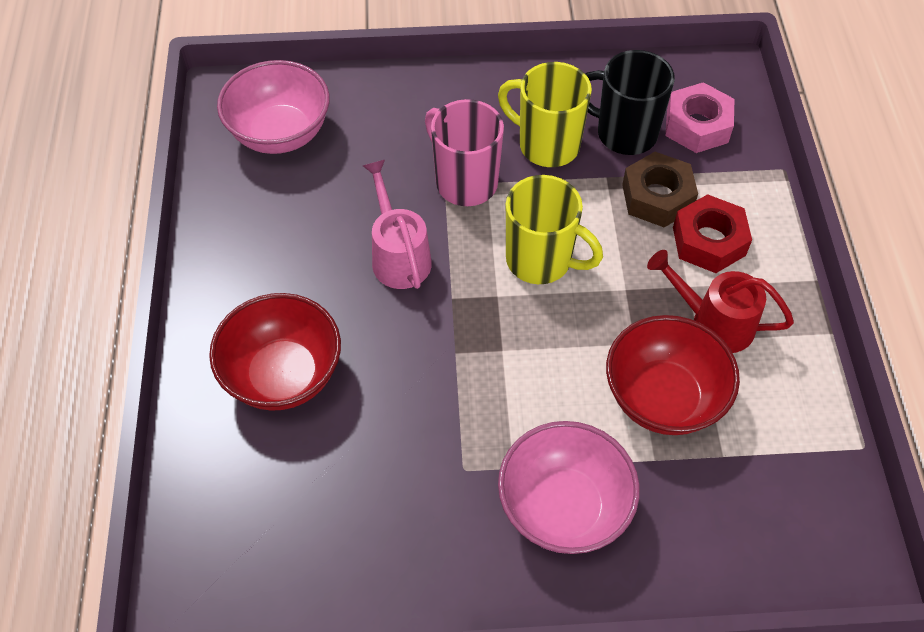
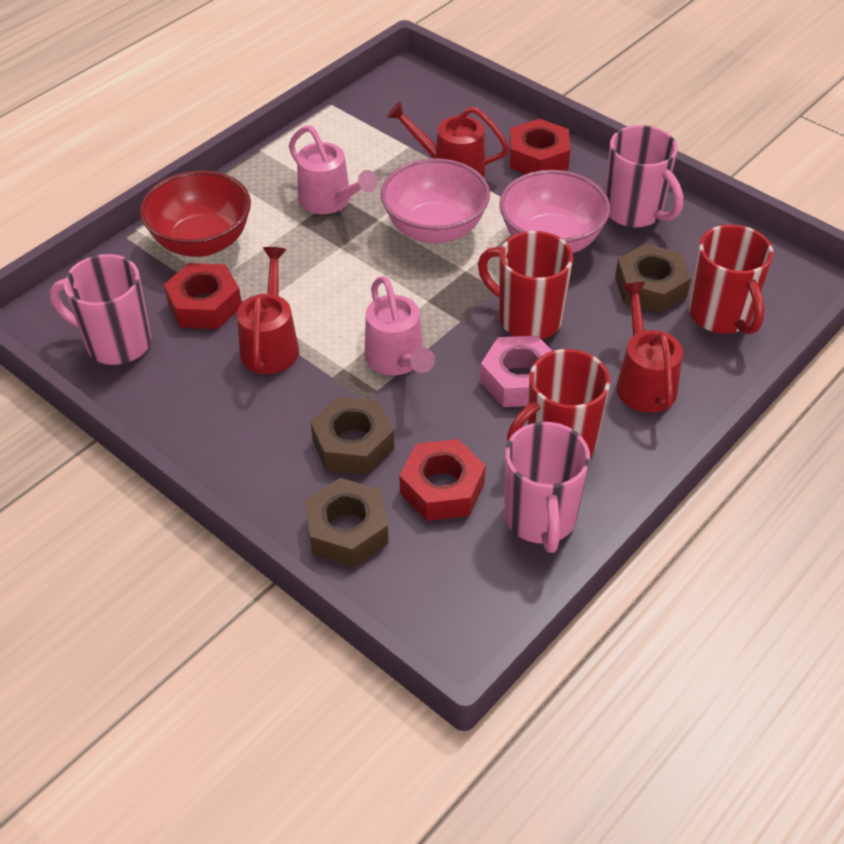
black mug: [585,50,675,155] = 1 -> none = 0
brown nut: [622,152,698,227] = 1 -> [305,478,389,567] [310,396,394,475] [615,243,691,313] = 3
pink mug: [425,99,504,206] = 1 -> [50,254,151,365] [504,422,590,553] [605,125,683,228] = 3
pink watering can: [363,160,432,289] = 1 -> [289,126,378,214] [365,276,435,375] = 2
red bowl: [209,293,341,411] [606,315,740,435] = 2 -> [140,171,251,257] = 1
red mug: none = 0 -> [478,231,573,339] [507,349,610,456] [689,225,773,334] = 3
red nut: [673,194,752,273] = 1 -> [164,263,242,329] [399,439,486,521] [509,119,570,174] = 3
red watering can: [647,250,794,353] = 1 -> [237,247,299,374] [387,101,509,177] [616,282,683,413] = 3
yellow mug: [498,62,592,167] [506,175,603,284] = 2 -> none = 0

